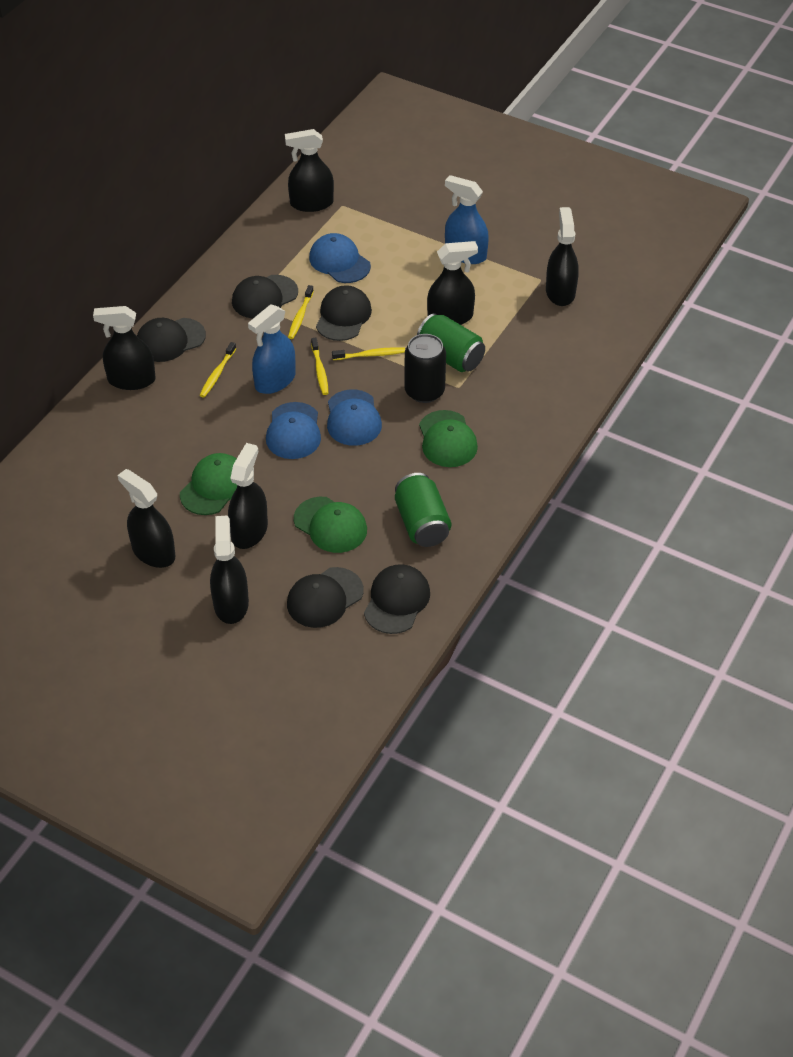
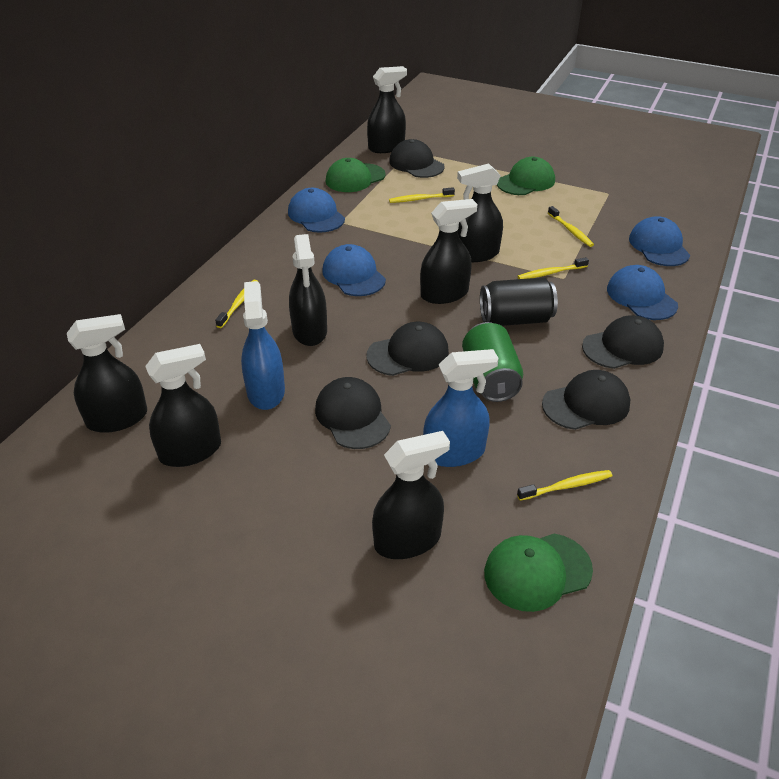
blue cap: [266,402,321,459] [309,233,371,283] [327,389,382,446] = 3 -> [288,188,345,233] [322,244,386,296] [607,265,678,320] [629,216,690,266] = 4
green can: [395,473,451,547] [417,313,485,372] = 2 -> [462,322,523,402] = 1
yellow toothbrush: [200,342,236,398] [288,285,314,339] [311,338,329,395] [332,347,405,360] = 4 -> [215,280,257,328] [389,187,455,203] [517,257,589,279] [517,470,612,501] [548,206,594,247] = 5

